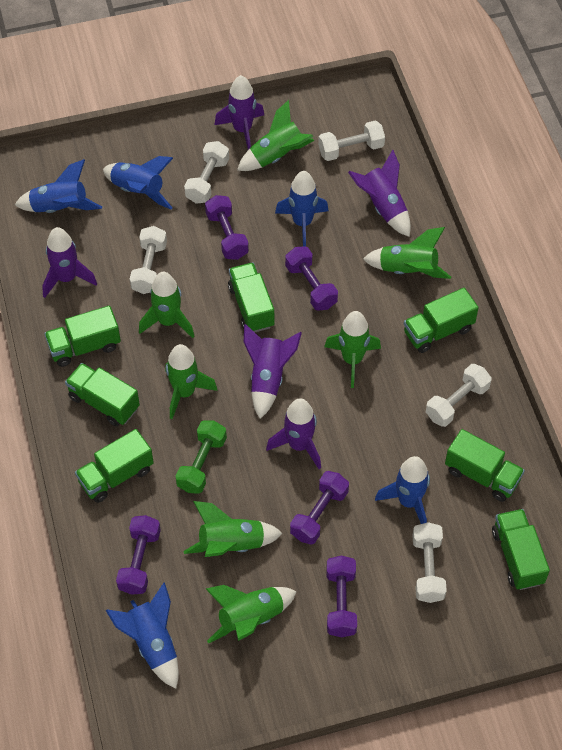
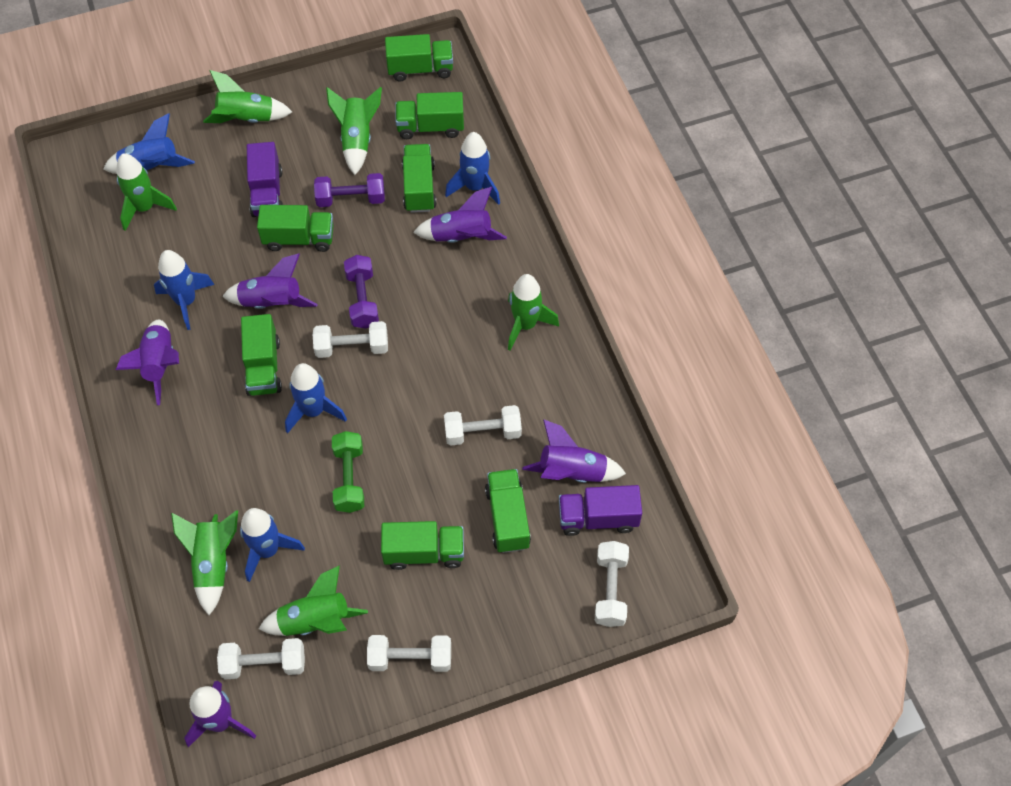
green rocket: [139,272,195,338] [165,344,217,419] [184,501,283,557] [206,585,297,644] [237,100,314,171] [324,311,381,388] [363,227,451,279] = 7 -> [116,153,177,231] [171,510,238,615] [203,70,292,123] [259,565,368,636] [326,87,382,175] [508,274,559,351] = 6
purple dumbbell: [116,515,161,595] [205,195,249,260] [285,246,338,311] [290,471,349,544] [326,556,357,637] = 5 -> [314,173,385,207] [344,255,379,329] = 2
purple truck: none = 0 -> [247,142,283,217] [559,485,642,536] = 2

